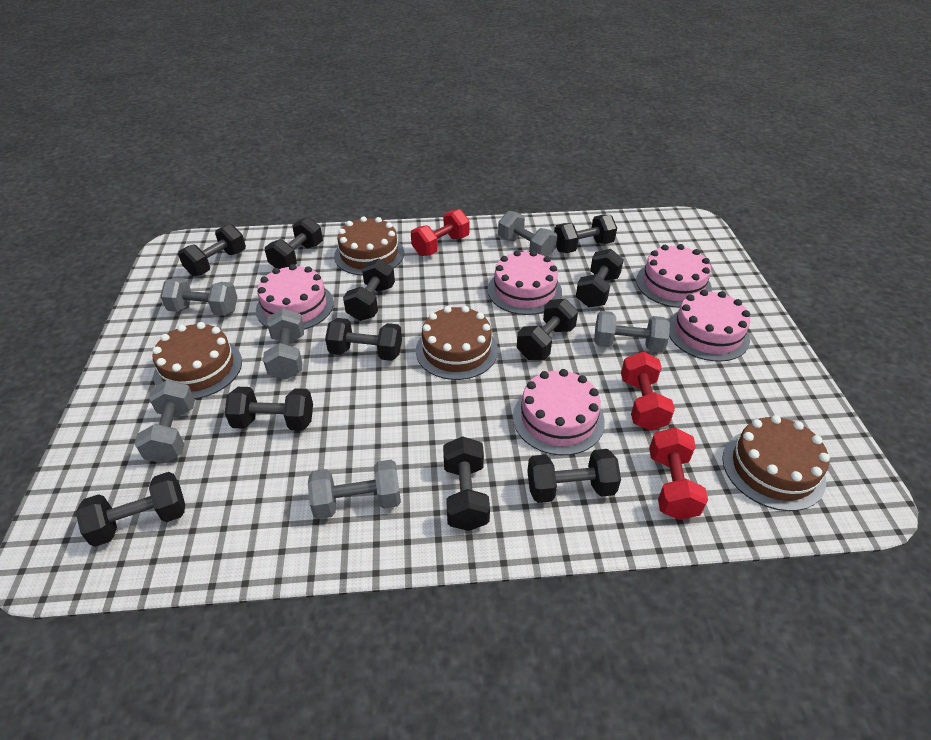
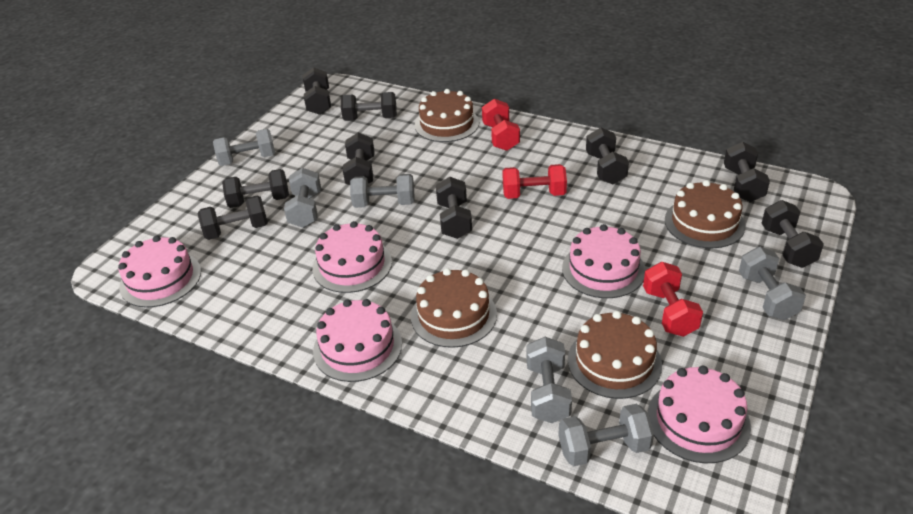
black dumbbell: [76,472,185,547] [178,224,246,276] [225,387,313,431] [265,217,323,269] [325,318,402,361] [343,259,395,321] [443,436,490,531] [517,299,578,360] [527,449,621,503] [554,215,617,253] [576,249,624,307] = 11 -> [197,195,268,240] [222,169,289,208] [303,67,331,115] [341,92,397,121] [343,133,375,185] [436,177,472,239] [586,127,629,184] [724,142,770,202] [762,200,824,268] = 9

